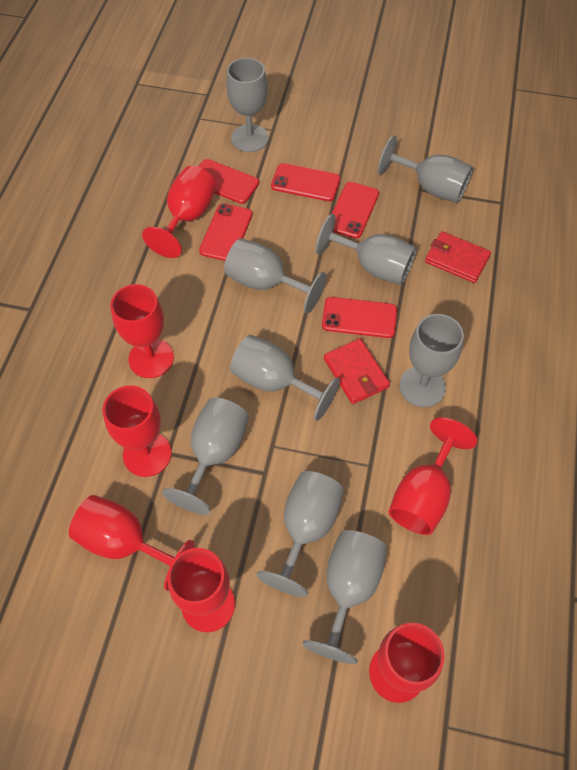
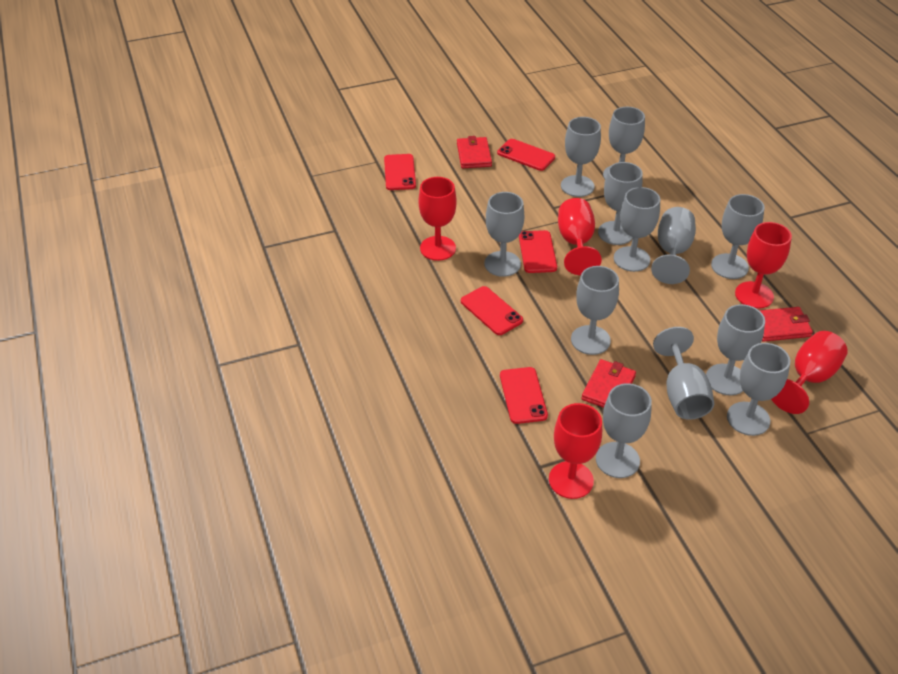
grey goblet: [162,398,249,515] [224,238,326,314] [226,58,269,152] [230,335,340,421] [257,471,344,597] [302,530,387,664] [316,214,417,285] [378,135,473,203] [399,314,464,407] = 9 -> [484,192,524,277] [561,117,601,197] [571,266,619,355] [596,383,652,478] [598,162,643,245] [603,107,645,179] [614,187,660,272] [651,207,696,284] [653,327,714,420] [706,304,765,395] [711,194,765,279] [727,343,790,436] = 12
red goblet: [69,495,194,591] [103,385,172,477] [110,284,174,378] [142,166,216,258] [168,548,235,632] [369,623,445,703] [389,417,477,535] = 7 -> [418,177,457,261] [549,403,602,499] [558,198,602,275] [735,222,792,309] [771,331,848,414] = 5
red wallet: [324,339,390,404] [425,231,491,283] = 2 -> [457,136,492,168] [582,359,636,408] [759,307,813,342] = 3

